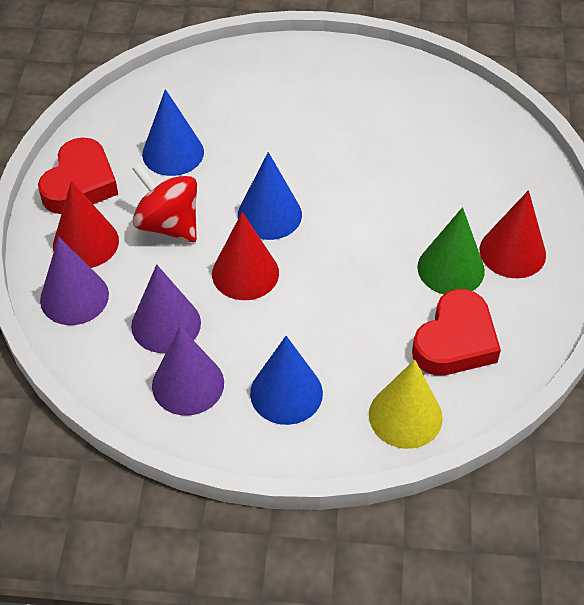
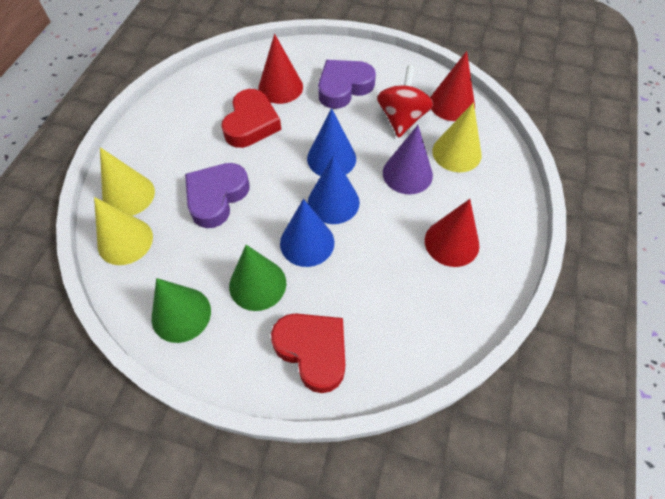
green cone: [417,207,485,294] = 1 -> [152,278,211,343] [229,245,286,311] = 2
purple cone: [40,237,109,325] [131,264,201,353] [152,327,224,416] = 3 -> [383,125,433,194] = 1
purple heart: none = 0 -> [185,163,249,228] [318,60,376,109] = 2
yellow cone: [369,360,443,449] = 1 -> [94,197,153,265] [100,147,155,216] [432,102,482,172] = 3

